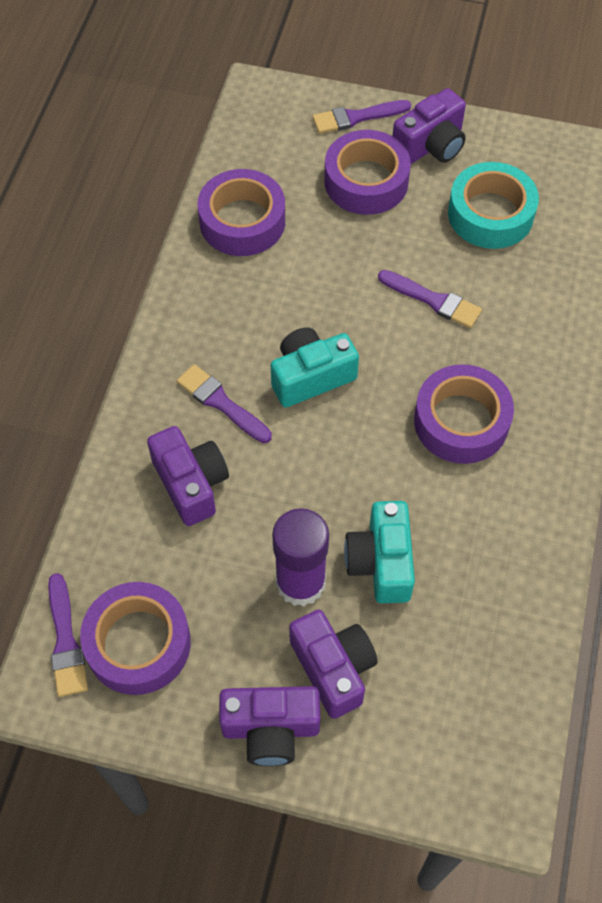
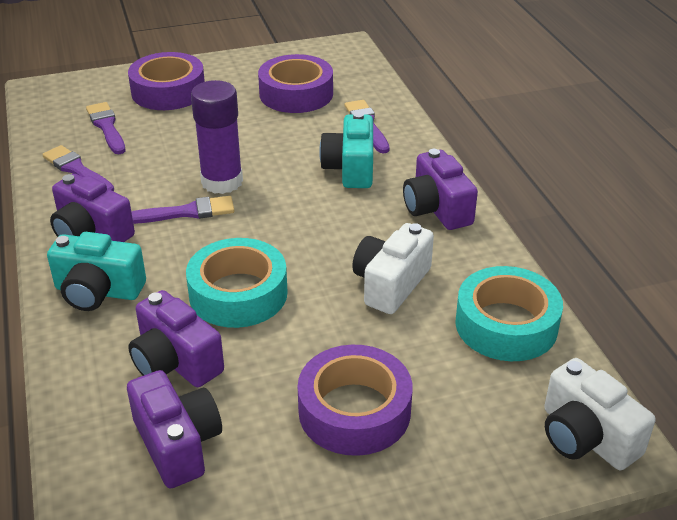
purple tape: [80,582,191,695] [197,169,285,256] [324,130,411,215] [414,364,514,464] = 4 -> [128,52,205,110] [258,54,333,113] [298,345,412,456] = 3
turquoise tape: [448,162,539,249] = 1 -> [186,238,287,328] [455,266,563,361] = 2
white camera: none = 0 -> [352,223,434,314] [544,358,655,470] = 2

